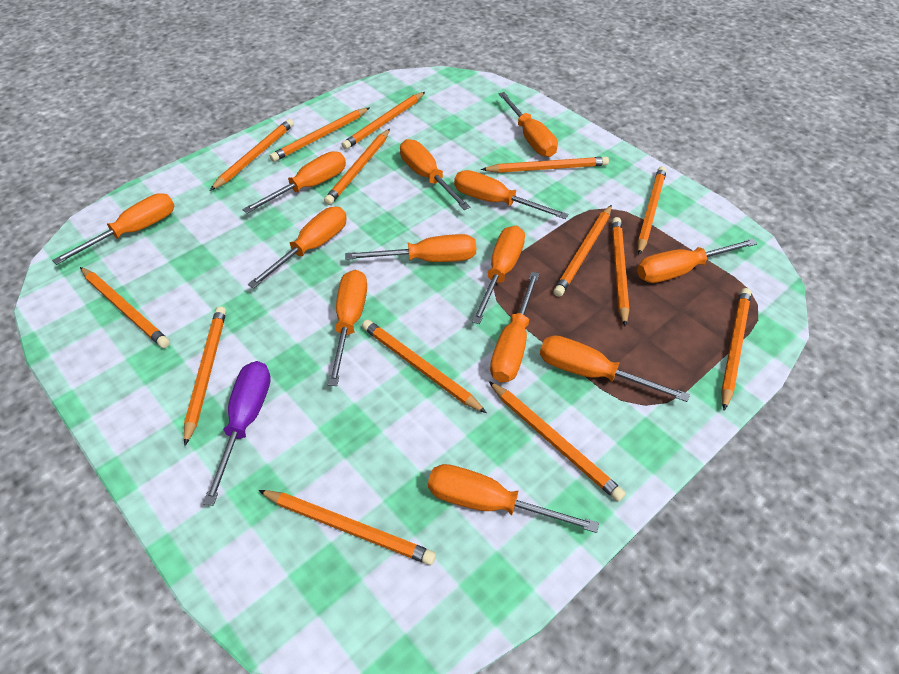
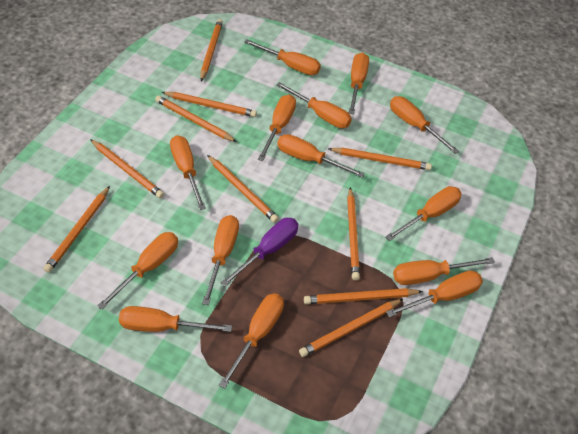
orange pencil: [80,267,170,348] [184,306,226,446] [210,119,294,191] [258,490,436,565] [270,108,369,162] [324,129,390,205] [341,92,425,150] [362,320,487,413] [481,157,609,173] [489,381,626,501] [554,205,612,297] [612,217,629,327] [638,166,667,255] [721,288,751,411] = 14 -> [44,186,110,273] [90,139,164,198] [155,95,237,142] [162,92,257,117] [200,19,223,81] [207,155,279,223] [299,299,403,357] [304,288,423,304] [328,148,432,170] [347,187,360,280] = 10
orange screwdriver: [52,193,174,265] [242,151,346,214] [248,207,347,289] [328,270,367,386] [345,234,476,262] [400,139,470,210] [428,464,599,533] [454,170,568,219] [471,226,525,324] [490,272,539,382] [498,92,558,157] [540,335,690,402] [637,238,758,283] = 13 -> [97,232,178,310] [119,306,232,332] [170,135,206,210] [202,215,239,305] [219,294,284,389] [244,39,321,75] [258,95,296,161] [276,82,352,128] [277,134,365,178] [349,53,369,115] [385,186,462,241] [386,270,483,317] [390,96,459,154] [393,257,495,285] = 14

